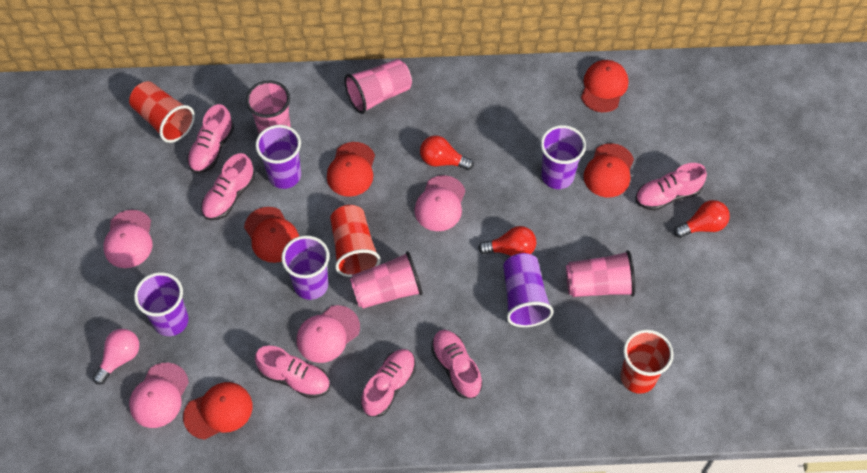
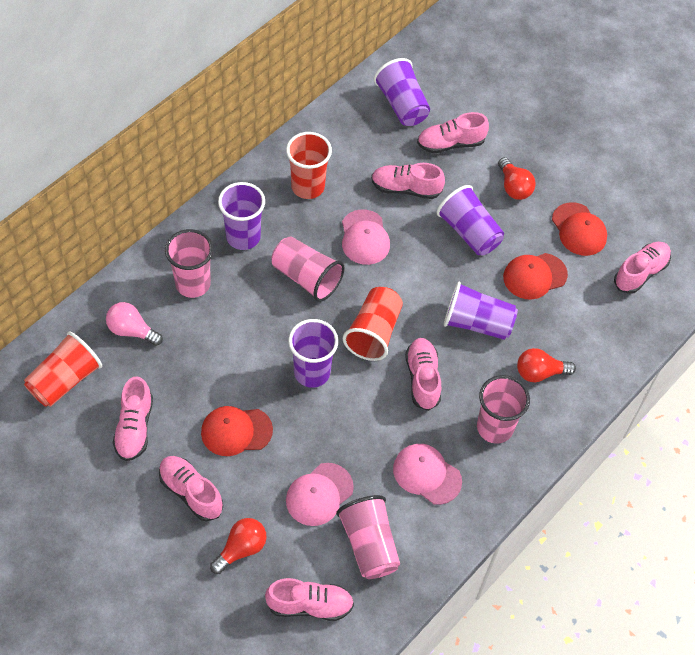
pink cap: [103,210,152,268] [129,363,189,428] [297,305,360,363] [414,175,466,231] = 4 -> [286,463,354,526] [342,209,390,265] [393,444,462,505] = 3
pink shoe: [187,104,234,173] [201,153,255,220] [255,346,330,398] [361,349,416,417] [431,330,483,398] [636,163,707,211] = 6 -> [113,376,153,461] [159,456,223,521] [265,578,354,621] [371,163,445,199] [405,338,441,411] [417,112,489,153] [614,242,671,294] = 7
red cap: [183,382,252,440] [244,207,299,263] [327,142,375,197] [581,60,628,112] [583,143,634,197] = 5 -> [201,406,273,456] [503,253,568,299] [552,202,607,256] = 3

